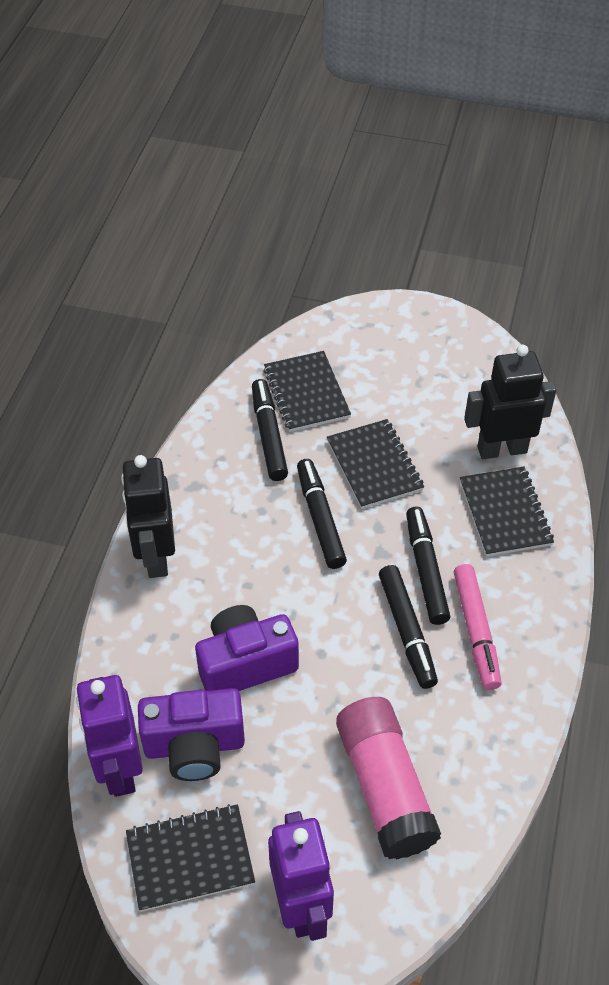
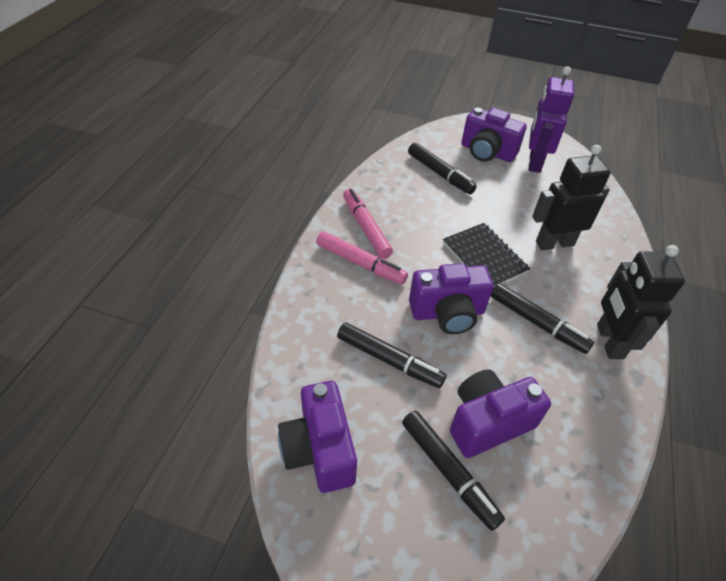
black notebook: [126,804,255,912] [264,351,351,432] [327,419,424,509] [460,467,554,557] = 4 -> [443,223,530,288] = 1
pink glue stick: [336,697,441,859] = 1 -> none = 0
pink marker: [454,564,502,690] = 1 -> [316,231,408,285] [343,189,393,259] = 2
purple camera: [138,688,245,781] [195,605,299,691] = 2 -> [278,381,357,493] [409,263,493,334] [450,369,551,458] [461,108,527,162] = 4
purple robot: [76,675,143,797] [268,811,334,941] = 2 -> [529,66,574,173] = 1

